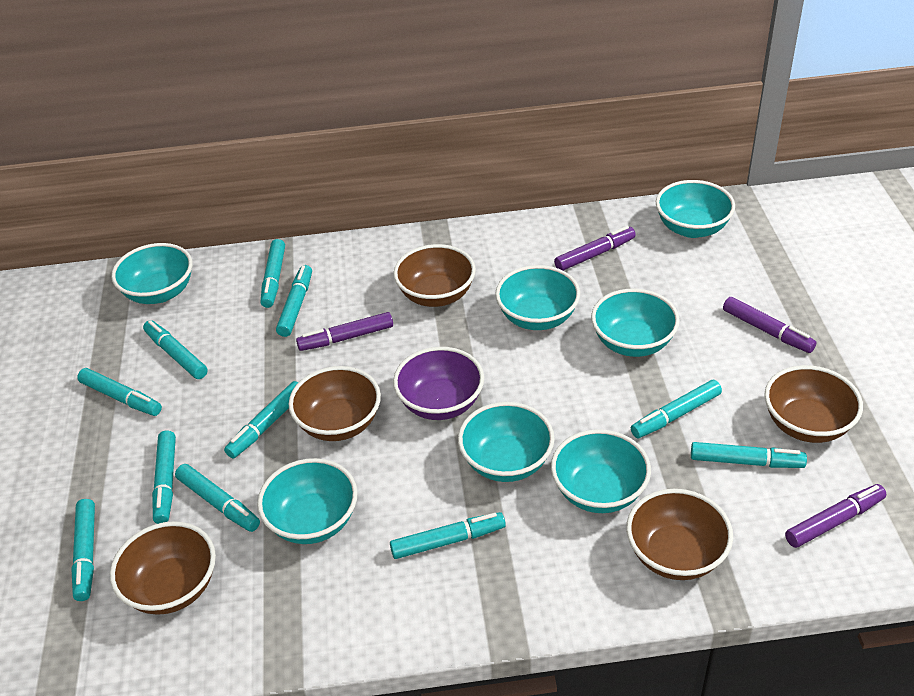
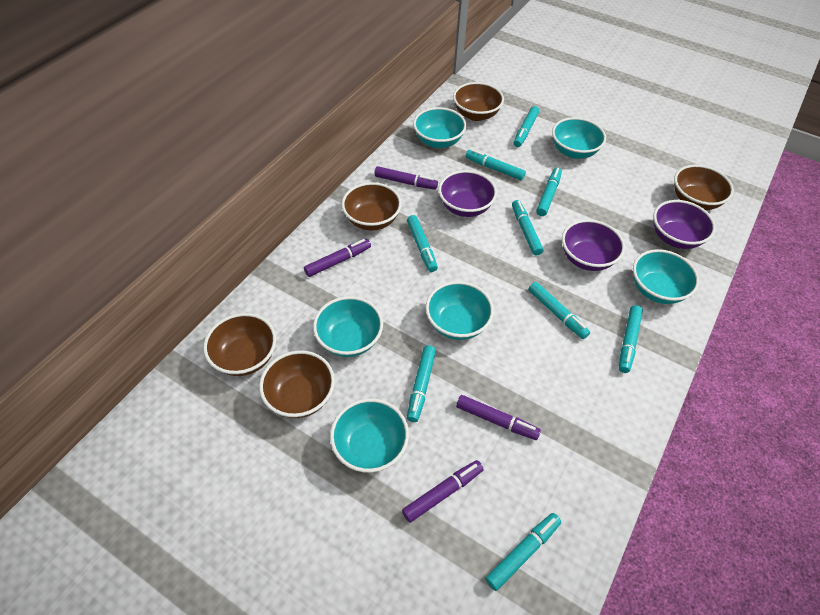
purple bowl: [393,347,484,420] = 1 -> [438,170,497,217] [562,219,625,271] [653,200,716,249] = 3
turquoise bowl: [111,243,192,304] [257,458,358,544] [458,402,555,482] [495,265,580,330] [551,429,651,513] [591,289,680,357] [656,180,735,238] = 7 -> [313,296,383,357] [330,399,409,473] [413,107,467,148] [425,281,494,340] [552,117,606,159] [633,249,699,304] = 6
turquoise marker: [71,499,95,601] [77,368,162,416] [143,320,208,379] [152,431,176,524] [175,464,260,532] [224,381,298,458] [261,239,285,308] [276,265,312,337] [390,512,506,559] [631,380,722,438] [691,442,807,468] = 11 -> [407,215,438,272] [407,345,436,422] [466,149,526,180] [485,513,561,591] [512,200,544,256] [514,106,539,147] [528,282,590,339] [536,168,562,216] [619,305,643,373] = 9

